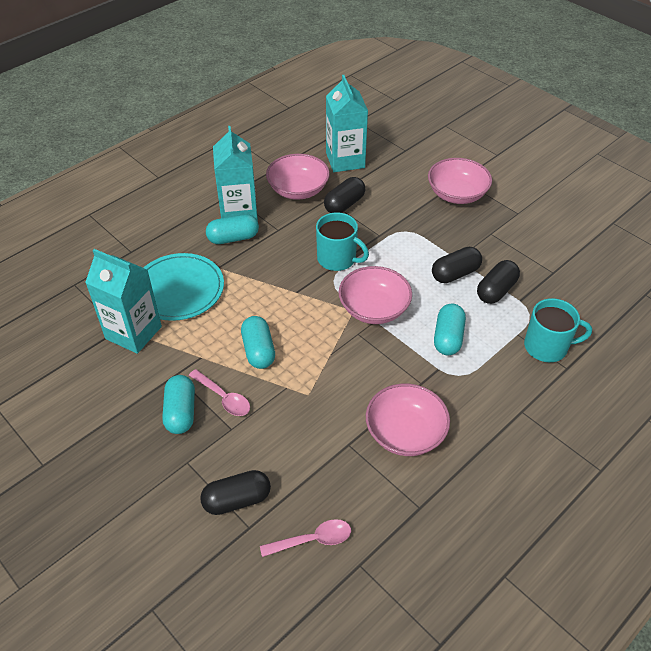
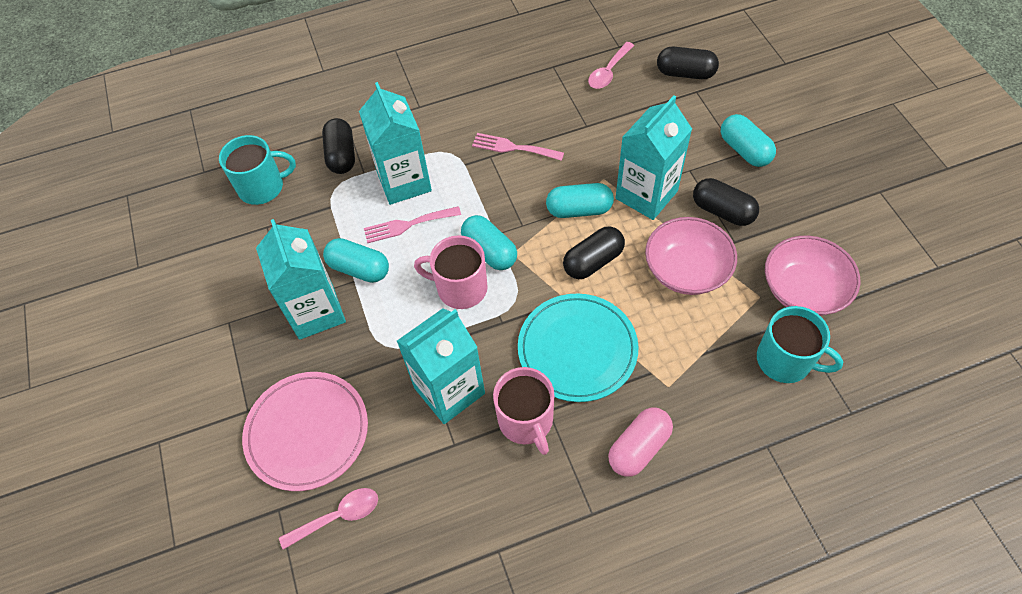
pink bowl: [266,154,330,200] [339,266,412,324] [366,384,450,456] [428,158,492,204] = 4 -> [645,217,737,295] [765,236,860,316] = 2
pink capsule: none = 0 -> [608,408,673,477] = 1
pink fork: none = 0 -> [364,206,461,243] [472,133,564,161] = 2
pink mug: none = 0 -> [414,235,488,309] [493,367,554,455] = 2
pink plate: none = 0 -> [242,372,368,491] = 1
turquoise carton: [85,249,162,354] [213,126,258,221] [326,75,368,172] = 3 -> [256,219,346,340] [359,82,432,205] [397,308,485,424] [616,96,692,220] = 4

